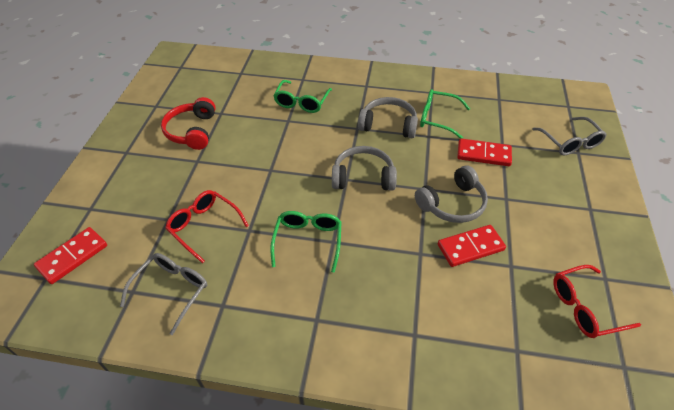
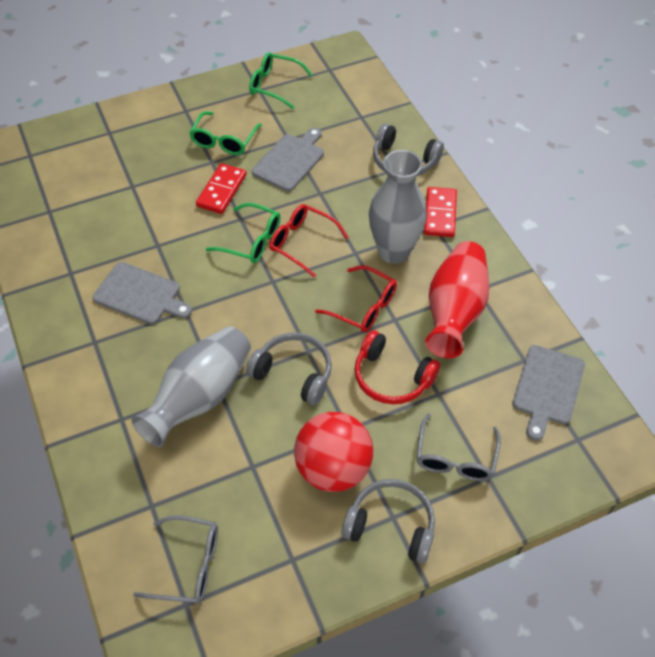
grey cutting board: none = 0 -> [93,262,192,324] [252,128,324,191] [512,345,585,441] = 3
grey vase: none = 0 -> [131,326,251,447] [369,150,427,264] = 2
red ball: none = 0 -> [294,412,373,492] = 1
red domino: [34,227,107,284] [438,225,506,267] [457,138,512,166] = 3 -> [196,163,246,214] [424,187,457,237] = 2
red vase: none = 0 -> [425,241,489,358] = 1

